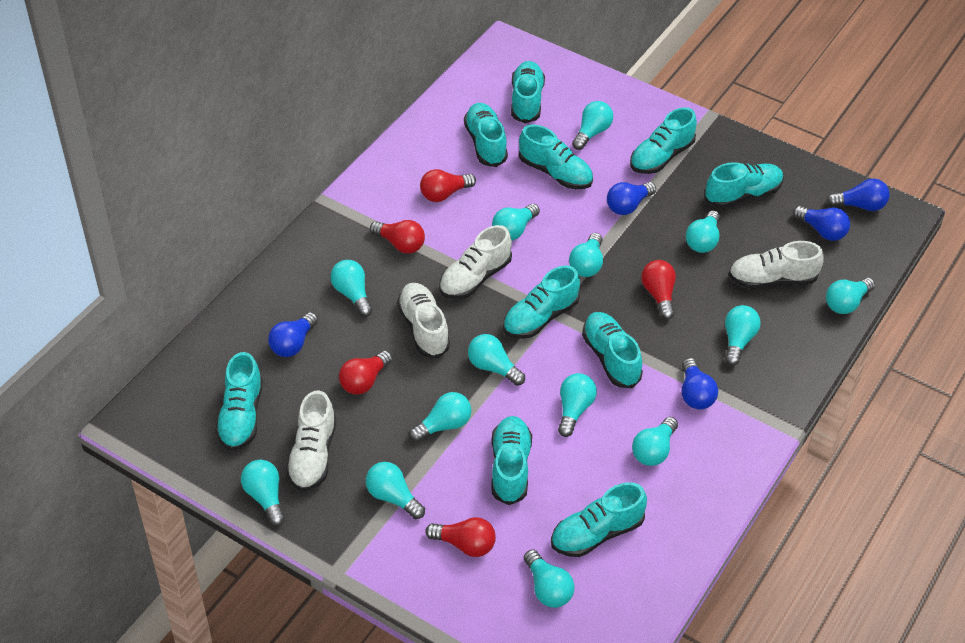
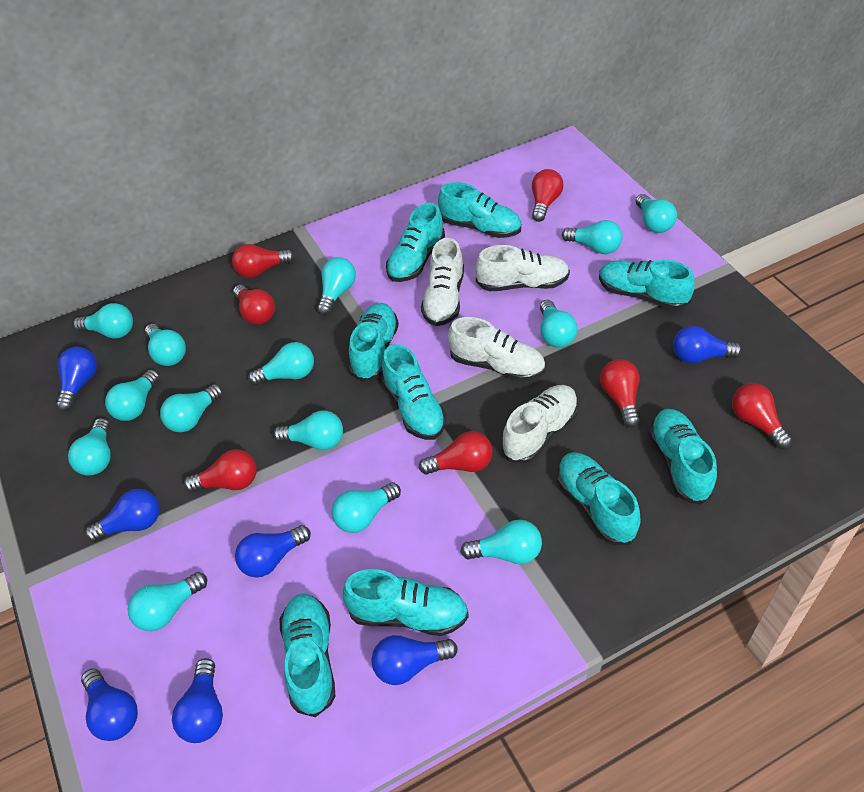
blue light bulb: [268,312,318,357] [607,182,656,215] [682,358,718,409] [793,206,850,241] [827,179,889,211] = 5 -> [56,347,97,412] [81,668,138,741] [85,489,160,542] [172,658,223,743] [235,525,311,578] [371,635,458,685] [673,326,742,364] = 7
red light bulb: [339,351,392,395] [370,220,425,254] [420,169,476,202] [425,517,496,557] [641,260,676,320] = 5 -> [184,450,257,492] [232,244,294,278] [233,285,275,325] [419,431,493,475] [532,169,564,222] [600,359,639,427] [732,383,792,449] = 7
turquoise shoe: [215,352,263,451] [464,103,508,167] [491,416,532,505] [503,265,580,339] [511,61,545,123] [519,125,593,189] [551,482,647,557] [582,312,643,388] [630,107,697,174] [705,162,784,208] = 10 -> [279,593,336,717] [343,569,469,636] [349,303,399,382] [381,344,447,440] [386,203,445,282] [438,182,521,238] [557,452,641,545] [599,259,695,310] [649,409,717,505] = 9

